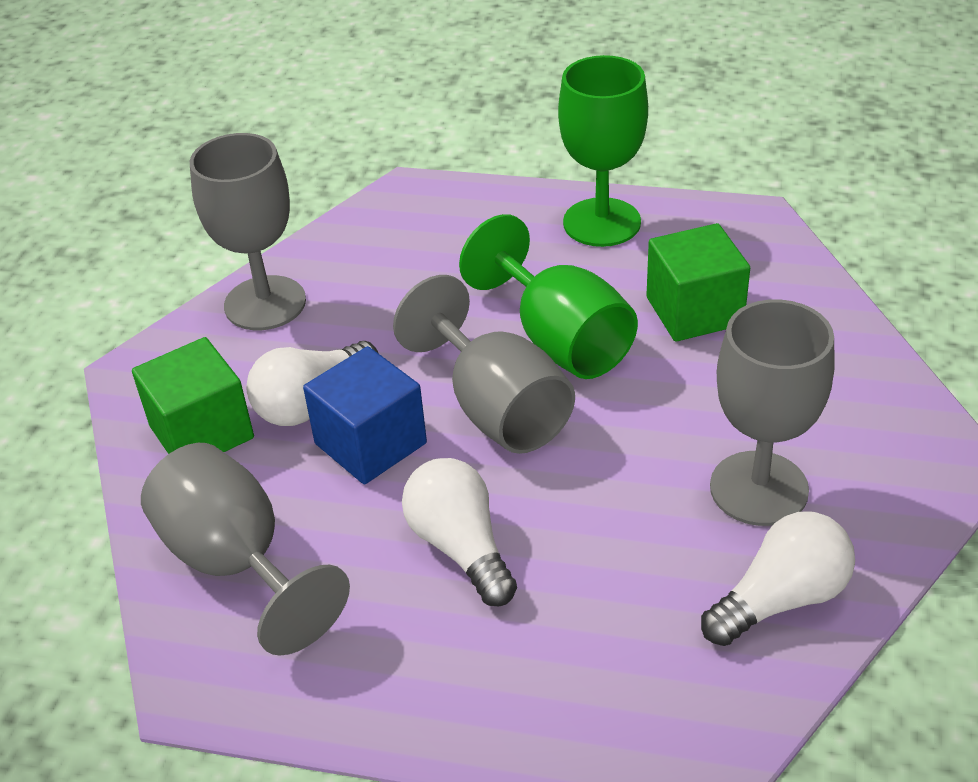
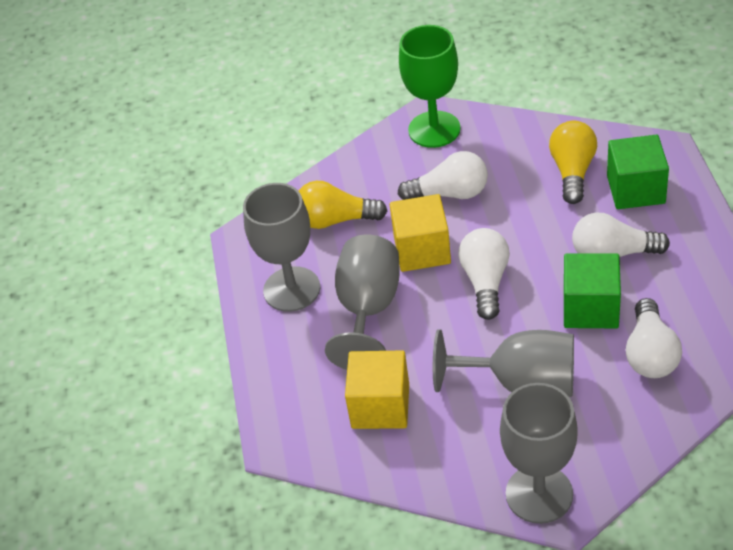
blue cube: [303,346,427,484] = 1 -> none = 0
green goblet: [459,214,638,379] [558,55,648,247] = 2 -> [399,25,461,148] = 1
white light bulb: [246,341,379,426] [402,458,517,606] [701,512,855,646] = 3 -> [398,151,488,200] [459,228,510,320] [572,212,670,257] [626,298,682,378] = 4
yellow cube: none = 0 -> [345,350,409,429] [390,194,451,272] = 2
yellow light bulb: none = 0 -> [299,181,387,229] [549,121,597,204] = 2

